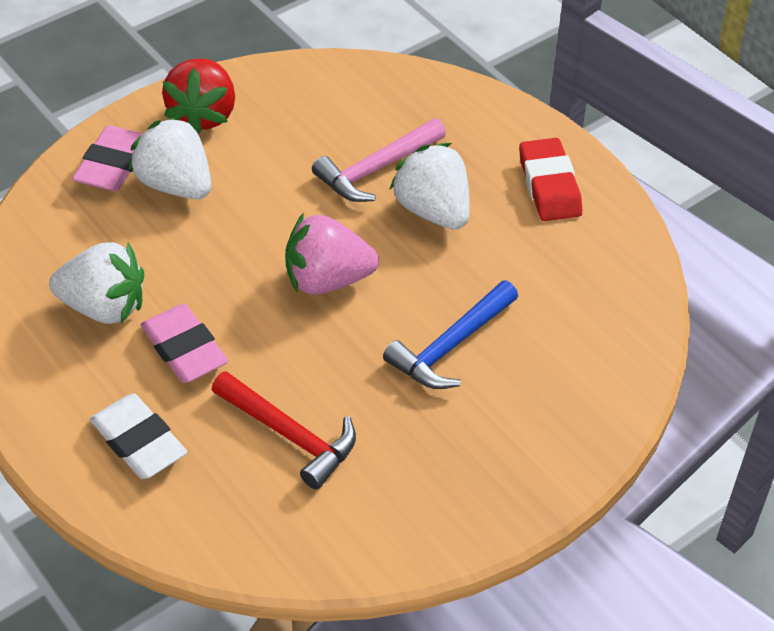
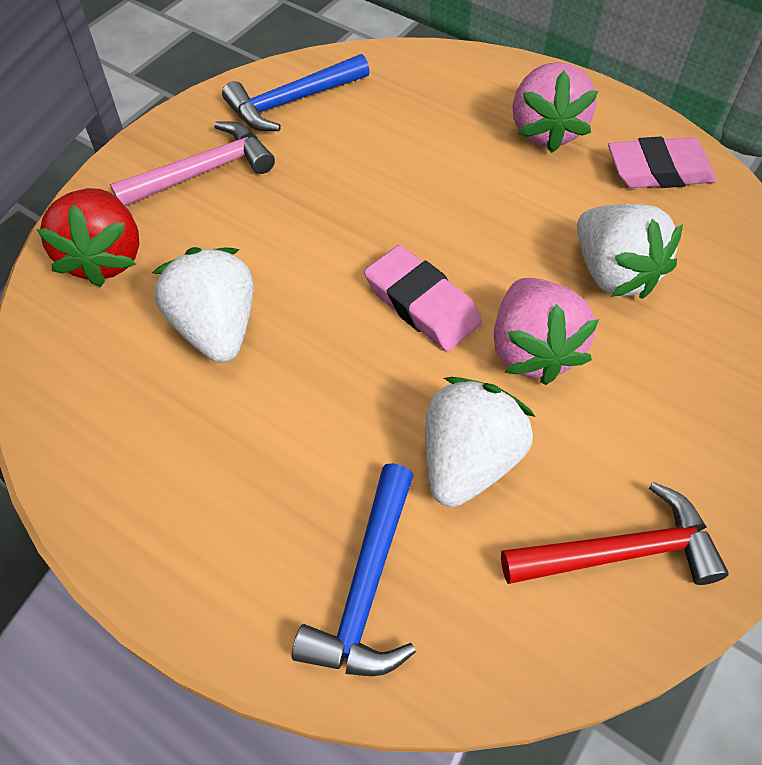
blue hammer: [383,280,518,389] = 1 -> [222,54,370,131] [292,463,416,676] = 2
pink strawberry: [285,213,379,295] = 1 -> [494,278,599,385] [513,62,598,153] = 2
red eraser: [519,138,582,221] = 1 -> none = 0
white eraser: [90,394,187,479] = 1 -> none = 0

